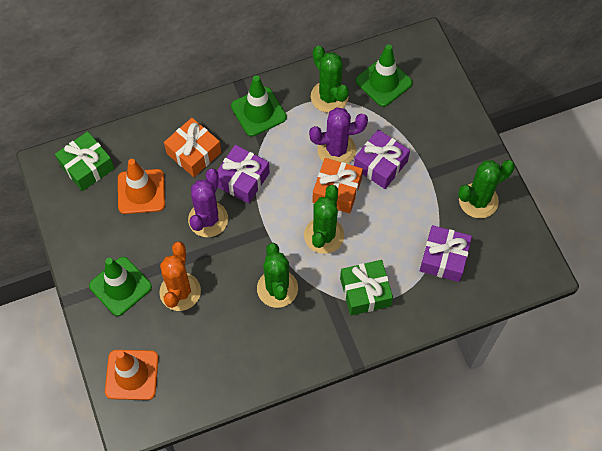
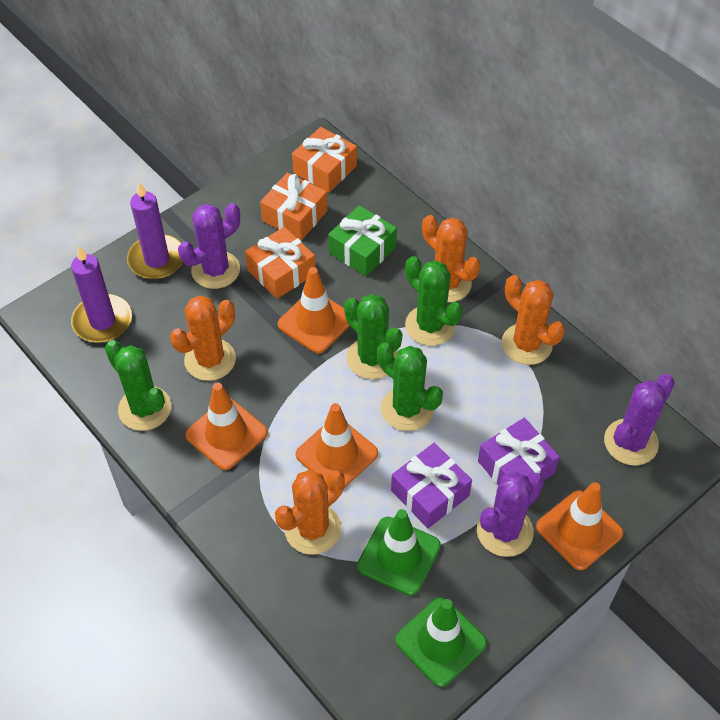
green gift: [55,131,115,191] [340,260,393,315] = 2 -> [328,205,397,276] = 1
green traffic cone: [89,257,152,316] [231,75,287,136] [355,44,413,107] = 3 -> [357,509,441,596] [395,597,487,687] = 2
orange cactus: [159,241,201,311] = 1 -> [170,296,236,381] [275,469,345,555] [422,215,480,303] [501,275,565,365] = 4
orange gift: [164,118,221,177] [312,158,363,213] = 2 -> [245,227,315,299] [260,172,327,240] [292,127,357,193] = 3
orange traffic cone: [105,350,159,400] [118,159,165,214] = 2 -> [185,382,267,470] [278,267,350,353] [295,403,378,488] [536,482,623,570] = 4
purple cactus: [188,169,228,237] [309,107,368,164] = 2 -> [178,203,240,289] [477,472,544,557] [604,374,675,466] = 3
purple candle: none = 0 -> [71,245,132,343] [127,182,183,279] = 2
purple gift: [217,145,270,204] [354,130,410,189] [420,225,472,282] = 3 -> [391,443,472,528] [478,418,560,486] = 2

